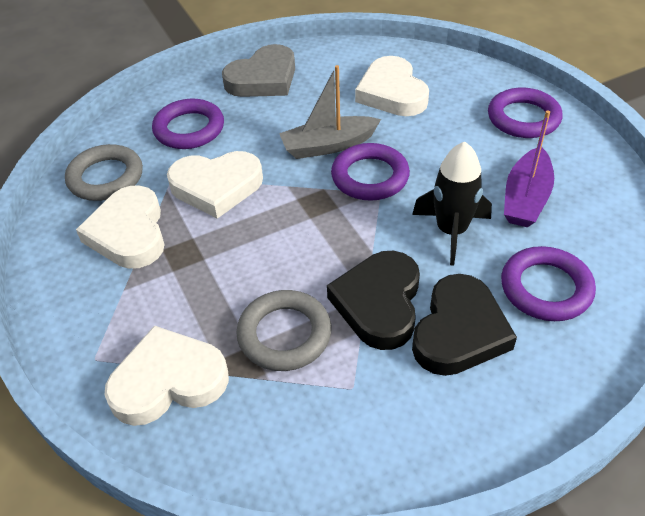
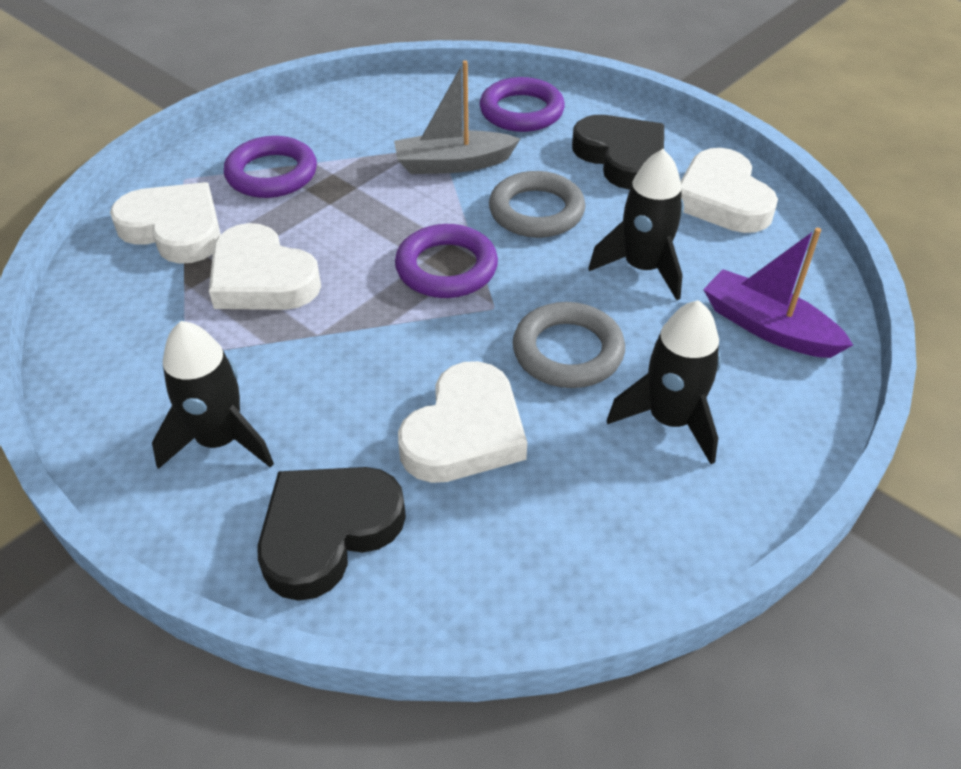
black rocket: [412,141,492,266] = 1 -> [152,321,274,469] [588,149,684,300] [607,300,721,464] = 3
grey heart: [222,44,295,97] = 1 -> none = 0
purple ring: [152,99,224,149] [331,143,410,201] [488,88,562,138] [501,246,596,321] = 4 -> [224,136,317,198] [395,224,498,298] [480,77,565,132] = 3

